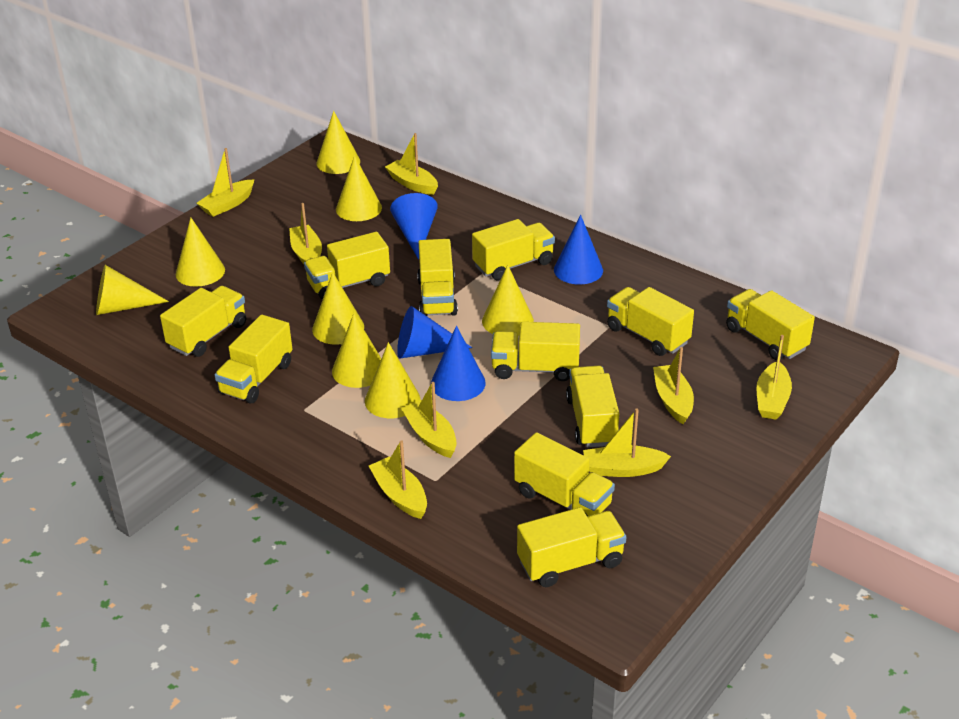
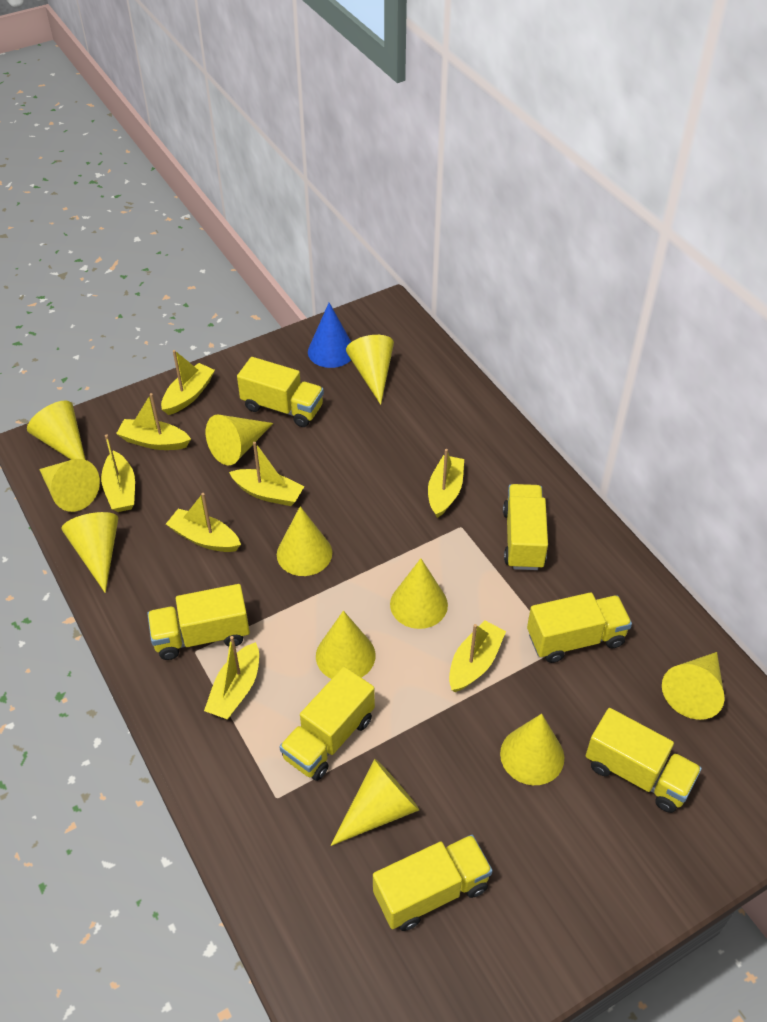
blue cone: [390,193,438,259] [397,306,472,358] [431,326,486,401] [554,215,603,285] = 4 -> [308,303,351,368] = 1
yellow cone: [96,265,169,315] [176,218,225,287] [312,272,364,345] [316,111,360,174] [332,313,381,388] [336,155,382,221] [365,342,420,418] [482,265,534,336] = 8 -> [27,400,85,460] [39,459,100,512] [61,512,118,593] [206,414,273,466] [277,506,332,576] [316,611,375,679] [330,759,419,846] [346,335,394,405] [390,558,448,629] [500,714,564,785] [662,652,725,720] = 11
yellow truck: [160,286,246,357] [215,315,292,404] [304,232,390,300] [417,239,458,316] [472,219,555,281] [491,322,580,381] [514,432,615,517] [517,507,626,587] [566,366,619,448] [607,287,694,356] [726,289,815,360] = 11 -> [147,584,250,660] [237,357,324,427] [279,667,375,781] [373,835,493,931] [503,484,548,570] [527,592,632,663] [586,708,702,813] = 7

